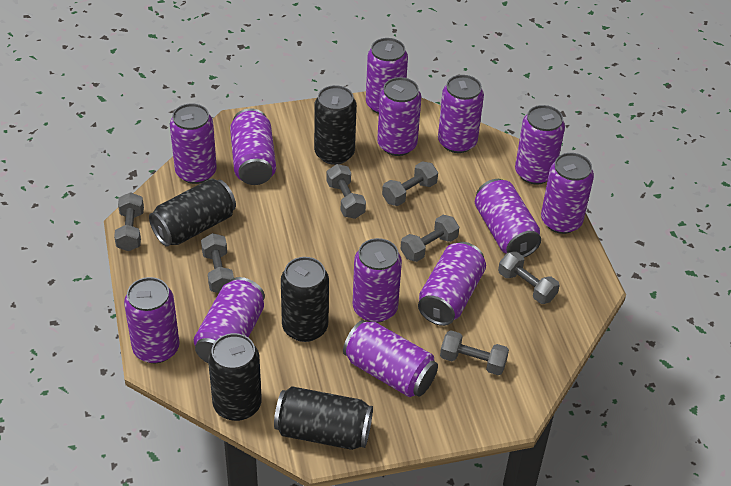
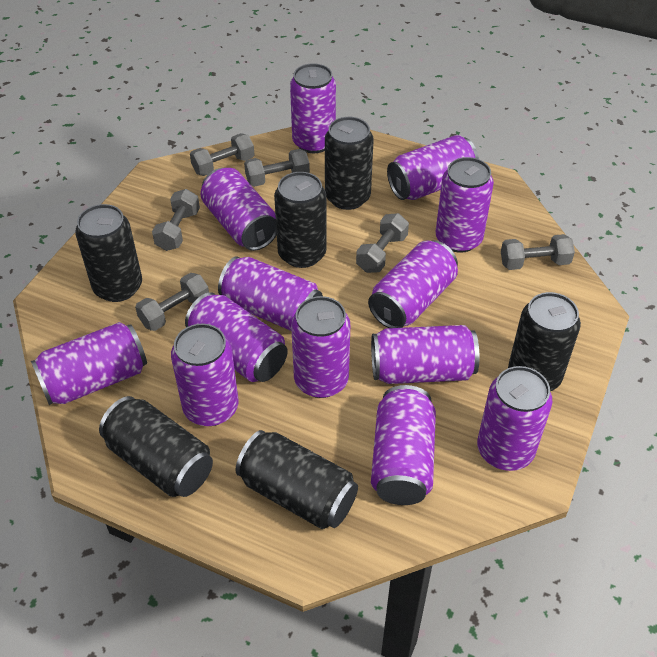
black can: [149,178,236,247] [208,333,262,421] [274,386,373,450] [281,257,329,342] [314,85,357,165] = 5 -> [75,204,142,302] [99,396,213,497] [236,430,358,529] [274,172,327,268] [325,117,374,210] [508,292,581,391] = 6
grey dumbbell: [114,192,144,251] [201,233,234,293] [326,164,366,219] [382,161,438,206] [400,215,459,262] [440,331,509,375] [498,251,560,304] = 7 -> [135,273,209,331] [152,189,200,251] [190,133,255,176] [244,149,310,187] [356,213,409,273] [501,234,575,270] = 6

